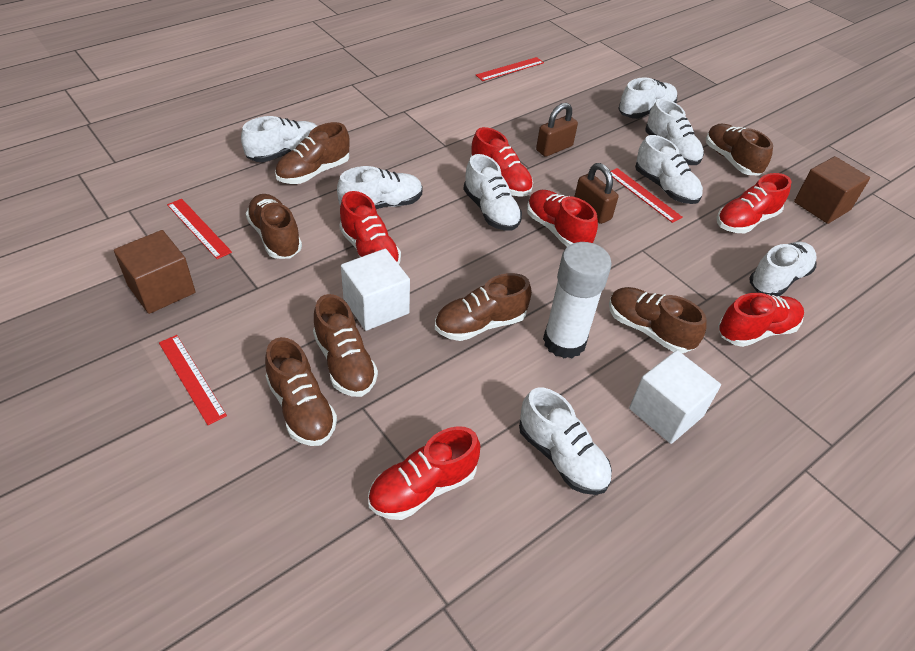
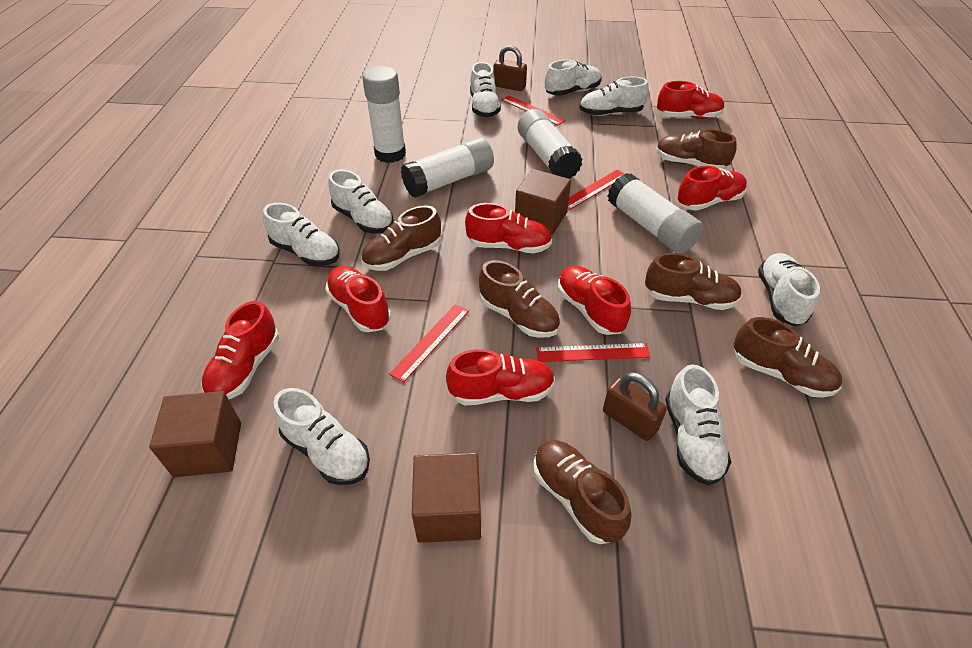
brown cube: [114,230,196,314] [794,156,870,224] = 2 -> [149,391,241,477] [412,453,481,543] [515,169,571,235] = 3
brown shoe: [246,194,302,259] [265,337,337,446] [275,122,350,184] [313,294,378,397] [435,273,532,341] [609,287,707,353] [706,124,773,176] = 7 -> [361,206,441,271] [479,260,560,338] [533,440,632,544] [645,253,742,310] [656,129,737,169] [734,317,842,398] = 6
red shoe: [339,191,401,264] [368,426,480,520] [471,127,533,197] [527,190,598,247] [717,173,792,233] [718,293,804,347] = 6 -> [201,301,279,399] [325,266,391,332] [446,349,555,405] [465,203,552,253] [558,266,631,335] [657,81,725,119] [677,166,747,211] = 7
white cube: [341,249,410,331] [629,350,721,444] = 2 -> none = 0
white glue stick: [543,242,612,358] = 1 -> [362,66,406,163] [401,137,494,198] [518,109,583,179] [608,173,703,254] = 4

